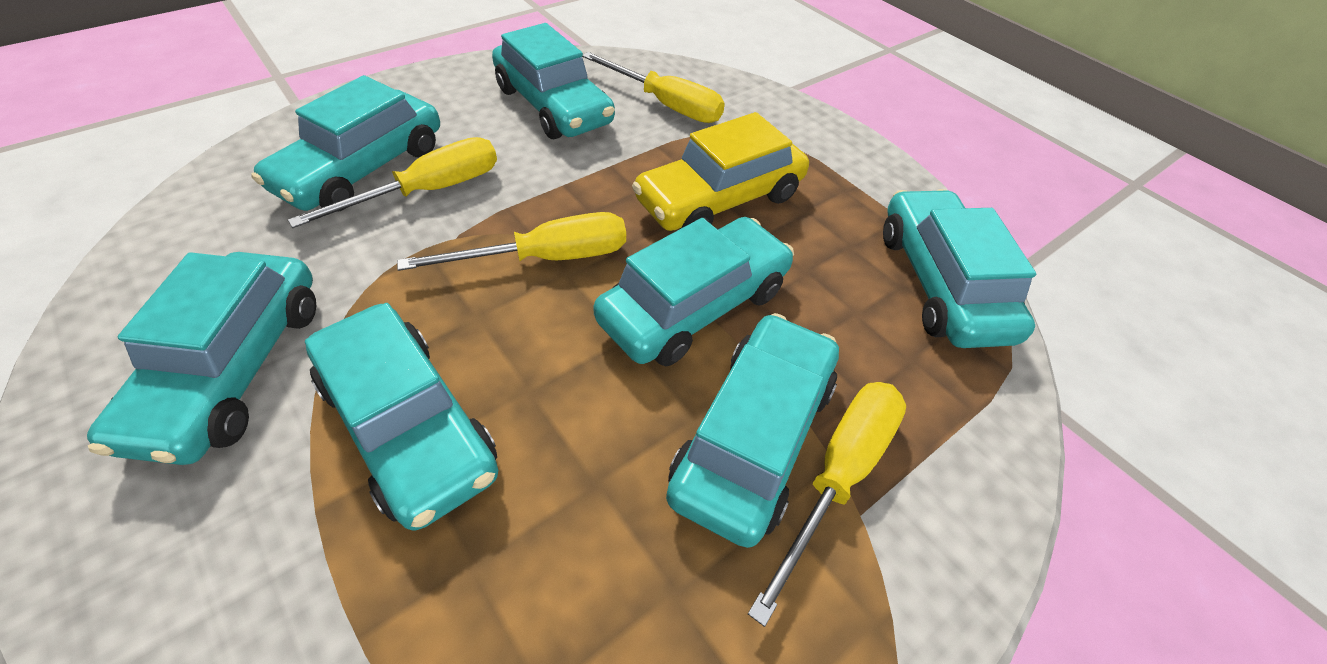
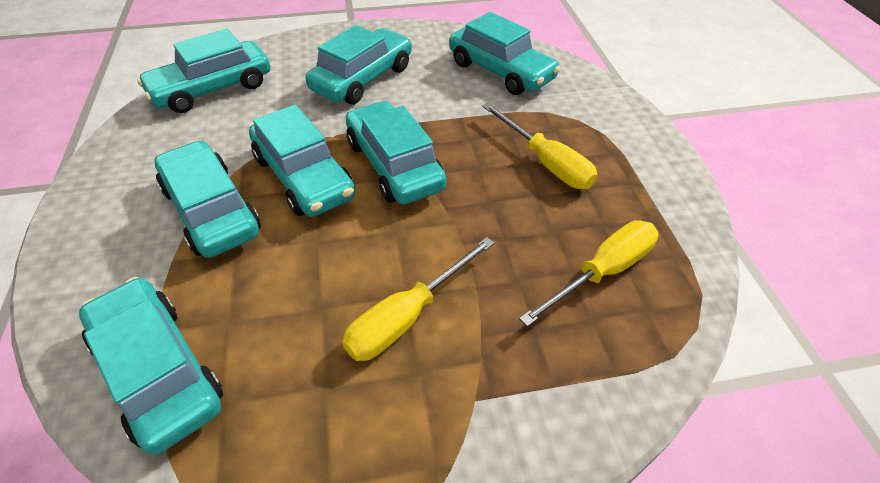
yellow car: [632,112,809,231] = 1 -> none = 0
yellow screwdriver: [288,137,497,228] [397,212,626,271] [582,52,725,123] [748,382,906,627] = 4 -> [342,237,494,361] [483,103,597,189] [519,220,658,327] = 3

